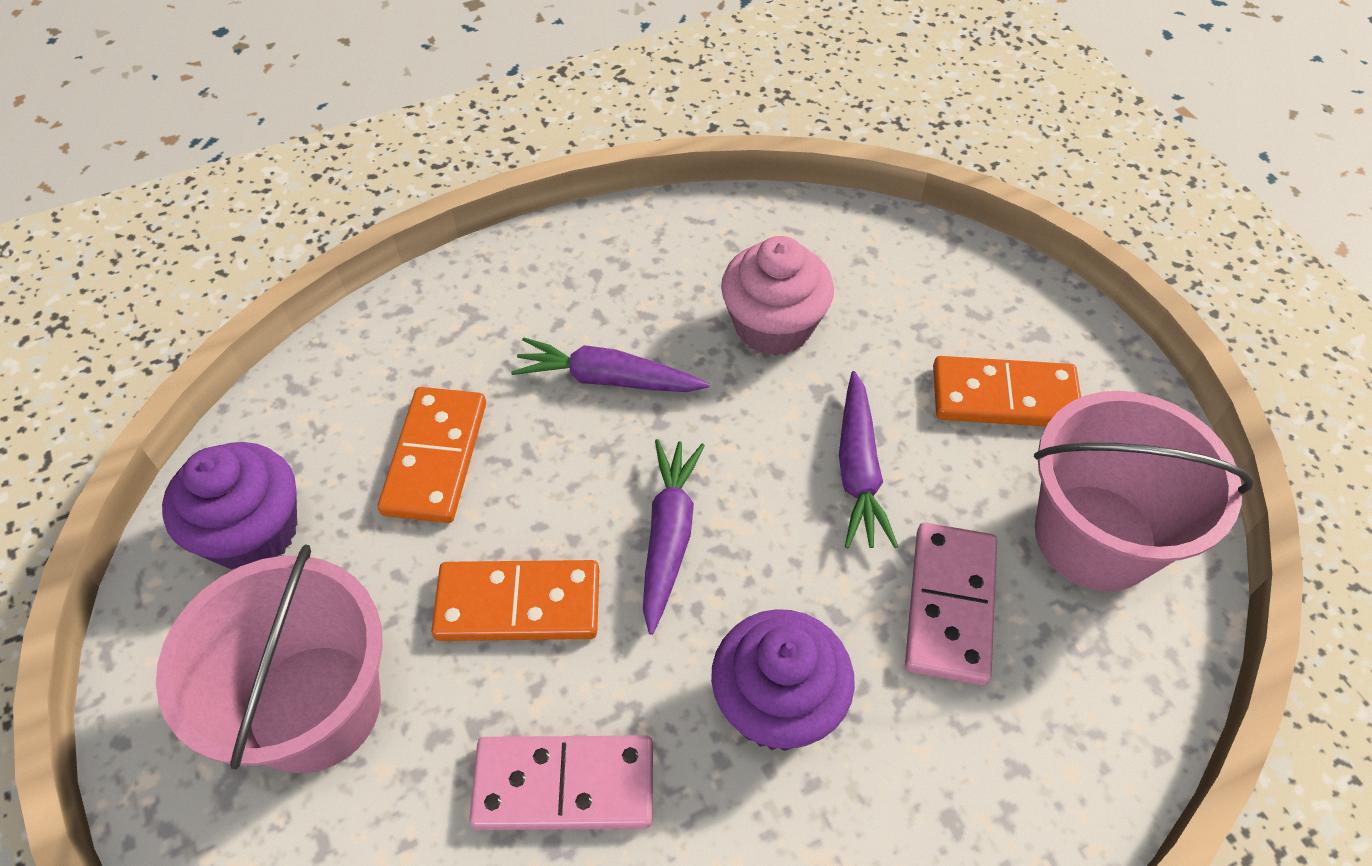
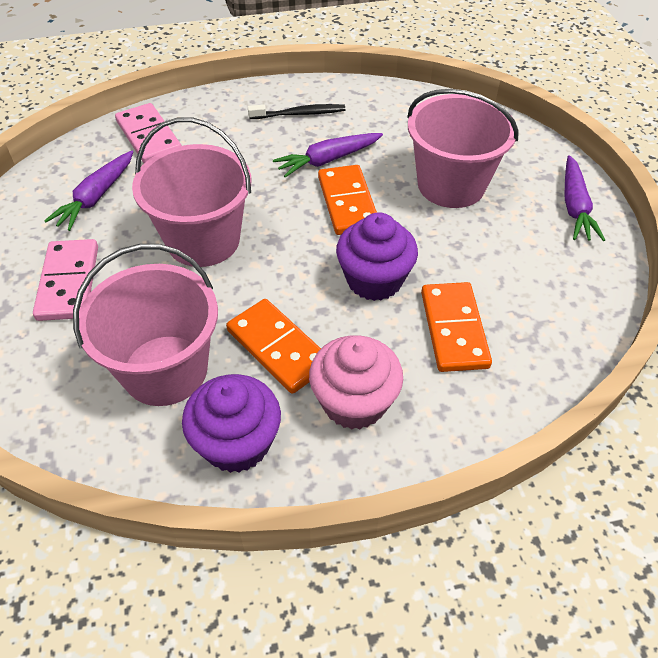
black toothbrush: none = 0 -> [248,104,345,119] = 1
pink bucket: [156,544,383,773] [1034,391,1253,591] = 2 -> [73,244,218,406] [132,117,251,267] [407,89,518,208] = 3

